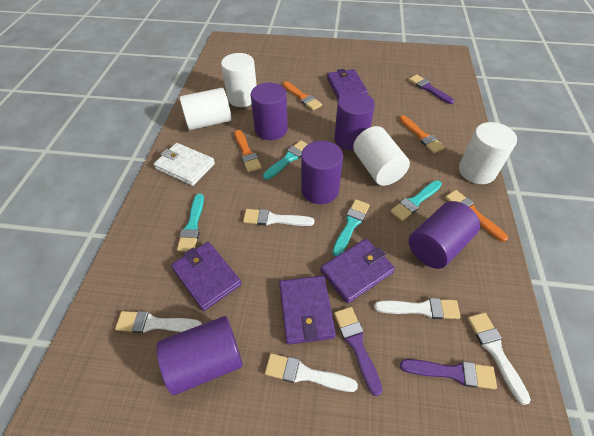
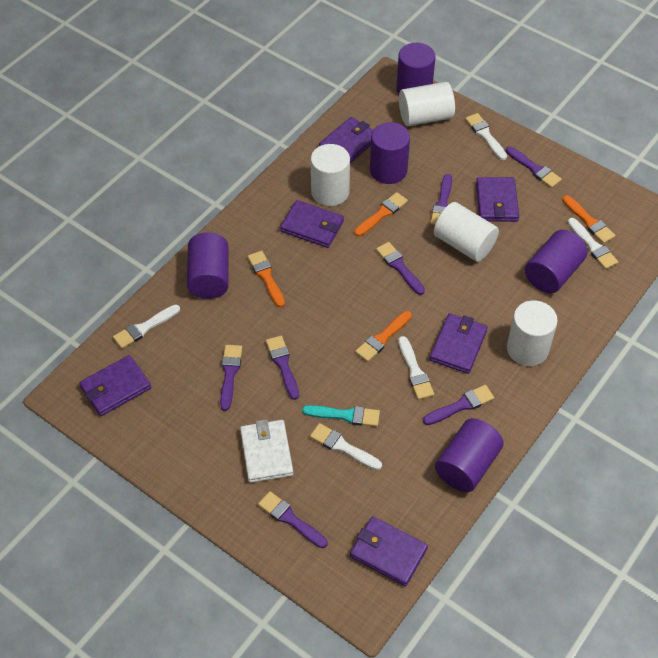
purple brush: [334,307,382,397] [400,359,497,389] [409,75,454,104] = 3 -> [220,345,242,411] [258,491,327,548] [266,336,299,400] [376,242,425,295] [423,385,494,425] [430,174,452,225] [506,146,562,188] = 7
purple wallet: [171,242,241,311] [279,276,336,345] [320,239,395,303] [327,69,368,99] = 4 -> [79,355,151,416] [280,200,344,248] [319,117,373,163] [350,516,428,586] [429,313,488,374] [476,177,519,222] = 6
turquoise brush: [177,194,204,252] [263,140,308,180] [333,199,370,256] [390,180,442,221] = 4 -> [302,405,380,427] = 1

